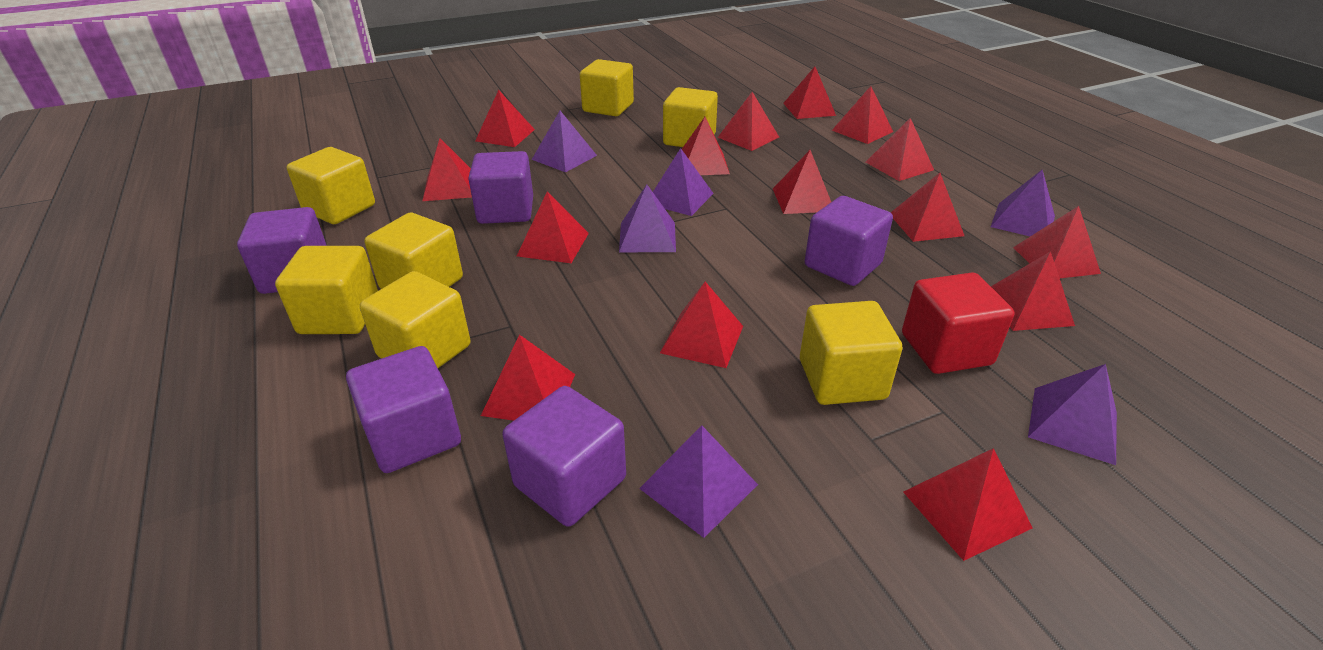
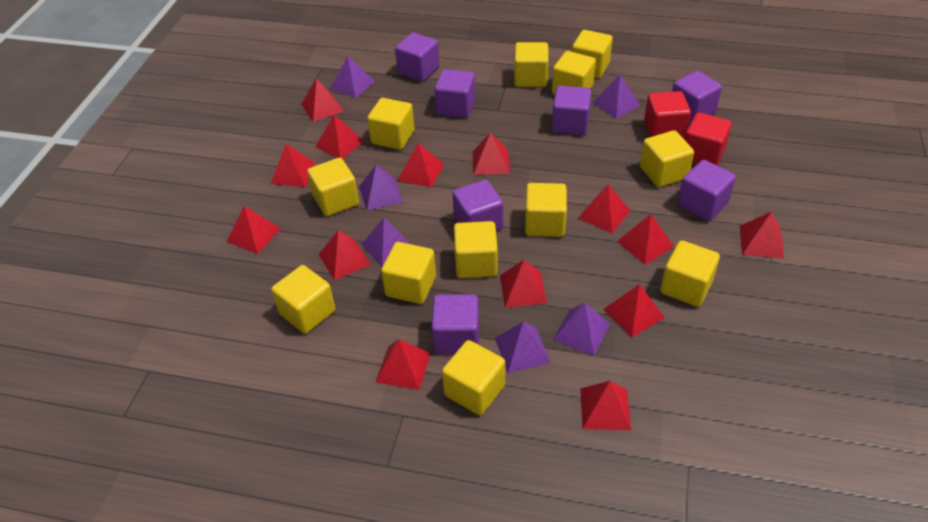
purple cube: [237,207,327,294] [346,346,461,473] [468,151,533,224] [502,386,626,527] [805,196,893,286] = 5 -> [395,33,439,82] [431,294,479,354] [435,69,475,118] [452,180,503,231] [552,86,591,135] [672,71,722,124] [677,160,736,221] = 7
red cube: [902,272,1014,374] = 1 -> [644,91,691,139] [685,112,732,166] = 2
red pyramid: [422,138,472,201] [475,90,535,147] [481,335,575,421] [517,191,589,263] [660,282,743,368] [682,117,730,175] [717,92,779,151] [773,150,831,214] [783,67,836,119] [832,86,893,144] [866,118,934,181] [891,173,964,242] [903,448,1033,561] [991,251,1075,331] [1013,206,1101,278] = 15 -> [226,206,281,254] [271,144,316,187] [301,78,344,122] [315,115,364,158] [319,230,371,280] [376,339,431,390] [397,143,444,188] [473,132,510,175] [500,260,547,307] [578,184,631,233] [580,381,631,430] [604,284,665,337] [617,214,674,265] [740,212,784,258] = 14
yellow cube: [275,246,378,334] [287,147,375,224] [360,271,471,368] [364,213,463,289] [580,59,634,116] [663,87,718,147] [800,301,902,405] = 7 -> [271,265,335,334] [307,158,359,216] [367,98,415,150] [381,242,436,304] [442,340,505,415] [454,221,498,278] [514,42,549,87] [525,183,567,237] [552,51,596,95] [572,30,613,78] [640,130,694,187] [660,240,720,307] = 12

